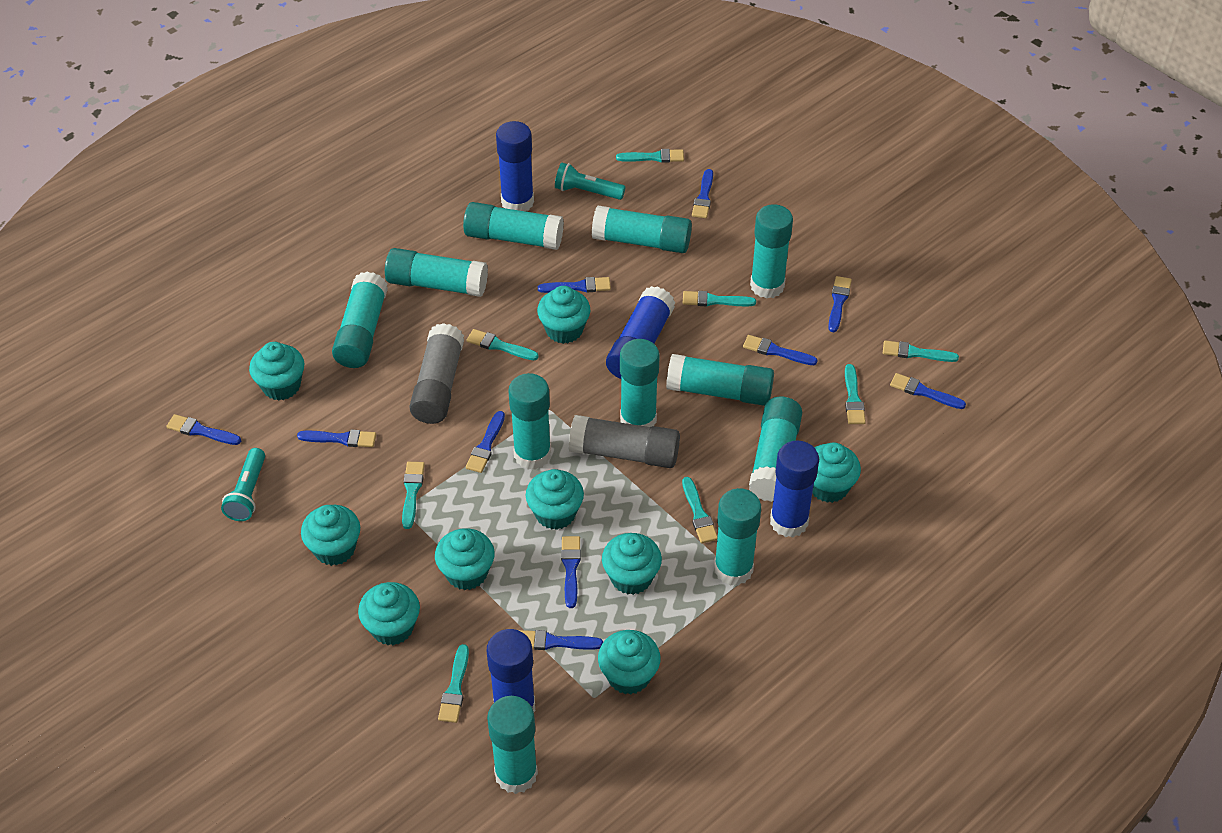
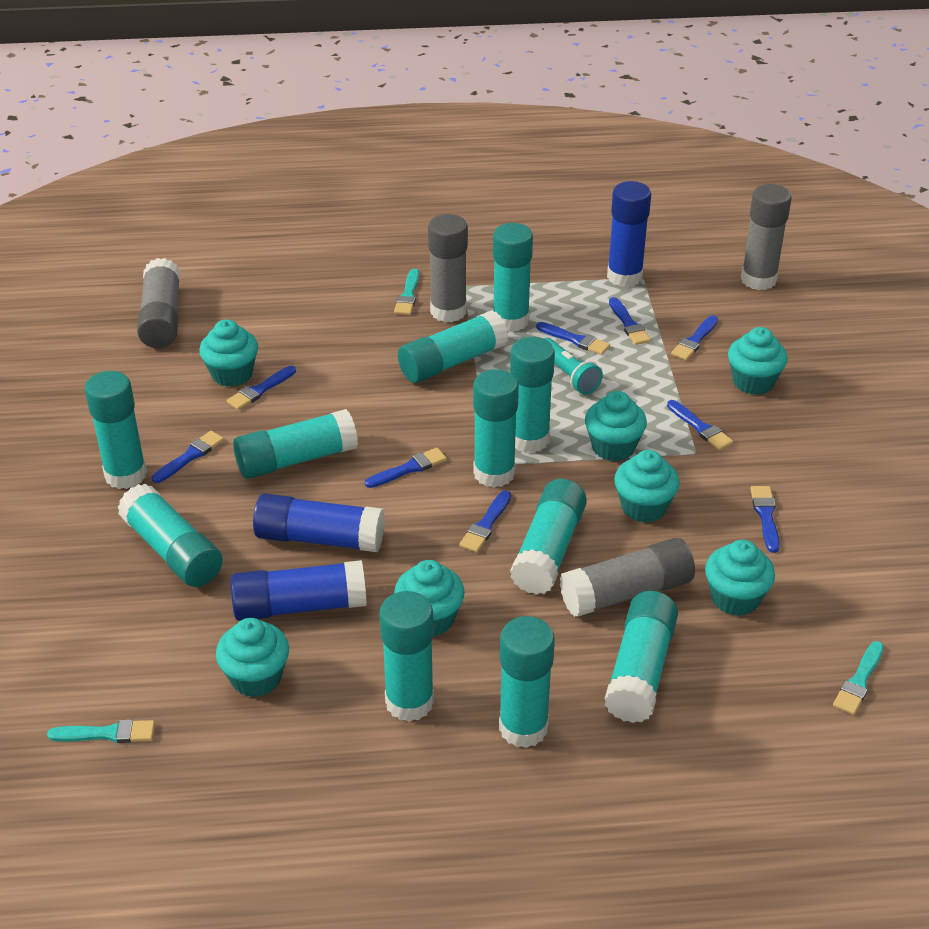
blue brush: [166,414,241,445] [297,430,376,447] [466,411,505,473] [519,630,603,650] [538,277,611,293] [561,536,581,608] [692,169,713,218] [743,335,818,365] [828,276,852,332] [890,373,966,409] = 10 -> [152,431,224,483] [226,366,296,410] [365,448,447,488] [459,491,511,552] [536,322,610,355] [609,297,651,345] [667,400,733,450] [671,315,718,360] [750,486,780,553] = 9
blue glue stick: [487,629,535,712] [496,121,534,211] [606,286,675,379] [770,440,819,538] = 4 -> [231,560,367,621] [253,494,385,552] [607,181,651,287] = 3
grey glue stick: [409,323,464,424] [569,415,680,468] = 2 -> [137,258,180,348] [428,214,468,322] [560,538,695,617] [741,184,792,290] = 4
turquoise brush: [402,462,425,529] [438,644,469,723] [467,329,539,360] [616,149,684,163] [682,477,718,543] [683,291,756,306] [845,364,866,424] [883,340,959,362] = 8 -> [47,719,155,743] [394,269,419,315] [833,641,884,715] = 3
turquoise cupcake: [249,342,304,401] [301,505,360,566] [358,582,420,645] [435,528,495,590] [526,469,584,530] [537,286,590,344] [598,630,661,695] [602,533,662,595] [812,443,861,503] = 9 -> [199,319,258,387] [216,618,289,697] [394,560,465,636] [585,391,647,461] [614,450,680,523] [705,540,775,616] [728,327,787,395] = 7
turquoise flashlight: [221,448,265,521] [555,163,625,200] = 2 -> [543,338,603,394] = 1

